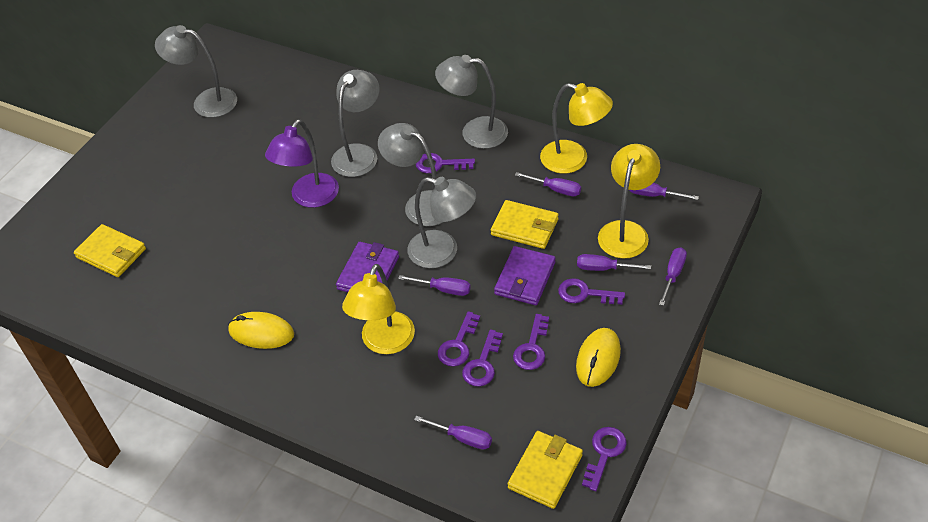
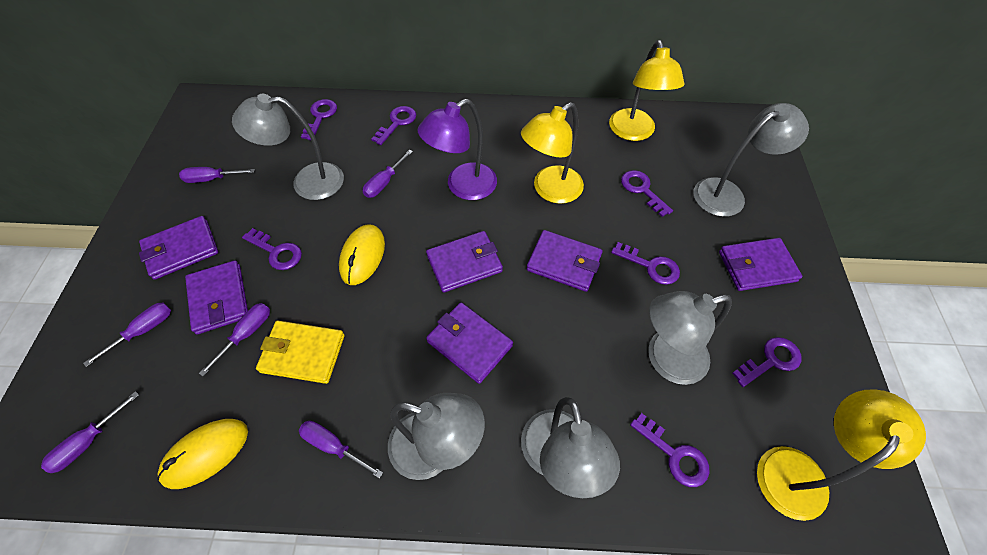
purple key: [416,153,475,173] [438,311,480,367] [462,329,503,387] [513,314,549,370] [558,278,625,304] [582,427,627,491] = 6 -> [242,228,302,270] [301,99,337,140] [371,106,416,145] [611,242,680,285] [621,170,673,217] [630,413,709,487] [732,337,802,387] = 7
purple wallet: [336,242,399,292] [494,246,556,305] = 2 -> [139,216,218,280] [185,260,248,335] [426,231,503,293] [426,302,513,384] [527,230,602,292] [719,238,802,291] = 6
yellow wallet: [74,224,146,277] [491,200,559,249] [508,431,583,509] = 3 -> [256,321,345,384] = 1

